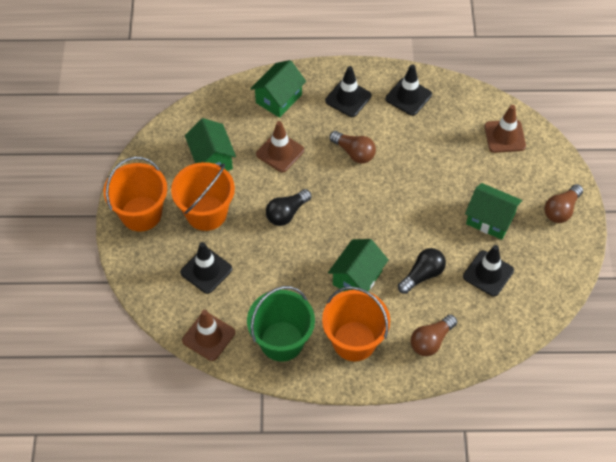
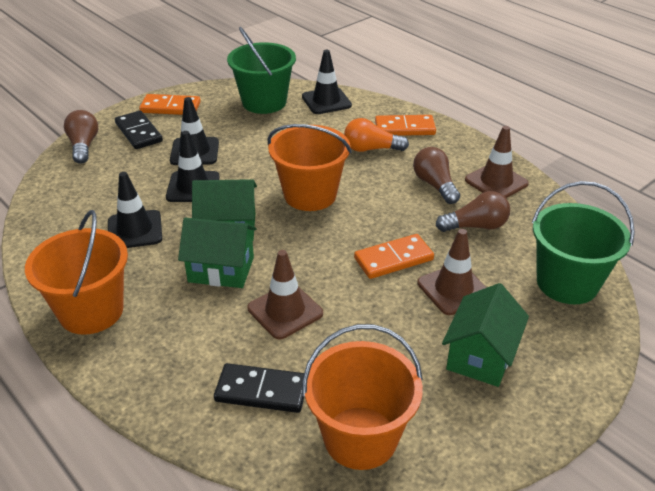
black domino: none = 0 -> [115,111,163,149] [214,363,305,413] = 2
black light bulb: [266,189,312,226] [398,248,446,294] = 2 -> none = 0
green bucket: [247,286,315,362] = 1 -> [227,27,296,114] [532,181,635,304] = 2
green house: [185,118,236,171] [250,60,306,118] [328,239,389,291] [465,183,522,240] = 4 -> [178,217,256,288] [192,179,257,241] [442,283,529,387] = 3
orange domino: none = 0 -> [139,94,201,115] [354,234,434,279] [375,115,436,136] = 3
orange light bulb: none = 0 -> [344,118,409,152] = 1

